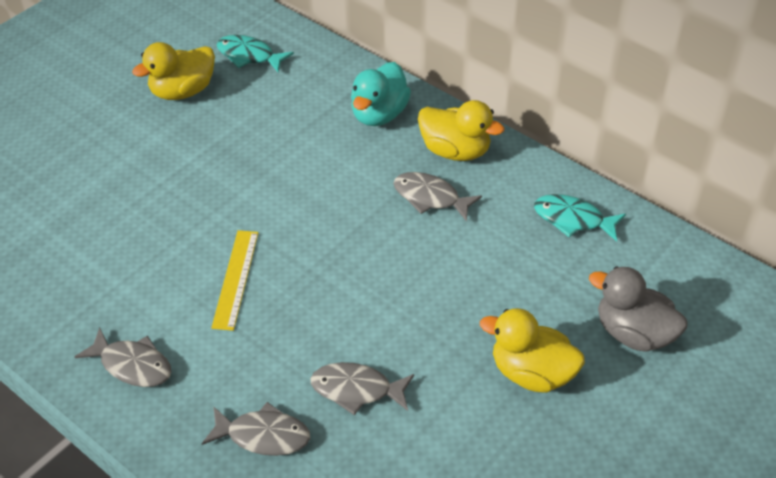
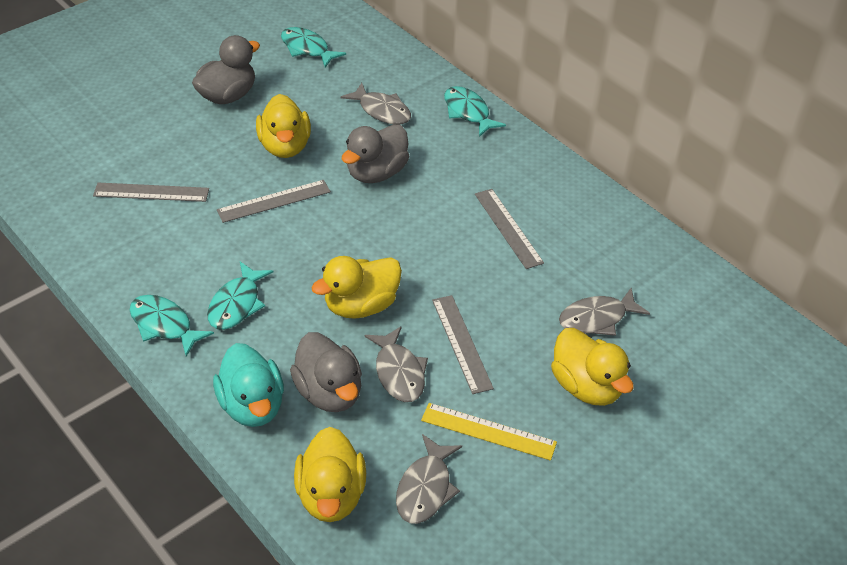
grey duck: [589,266,688,352] = 1 -> [192,35,260,104] [290,332,362,412] [342,124,409,183] = 3
grey ruler: none = 0 -> [93,183,209,202] [217,180,331,223] [432,295,494,394] [475,189,544,269] = 4
turquoise fish: [217,35,294,72] [534,194,626,242] = 2 -> [130,295,214,357] [207,262,273,330] [281,27,346,68] [444,86,506,137] = 4
yellow duck: [132,42,215,100] [418,100,505,161] [480,308,585,393] = 3 -> [256,94,311,158] [294,427,366,522] [311,256,402,319] [551,328,634,406] = 4

